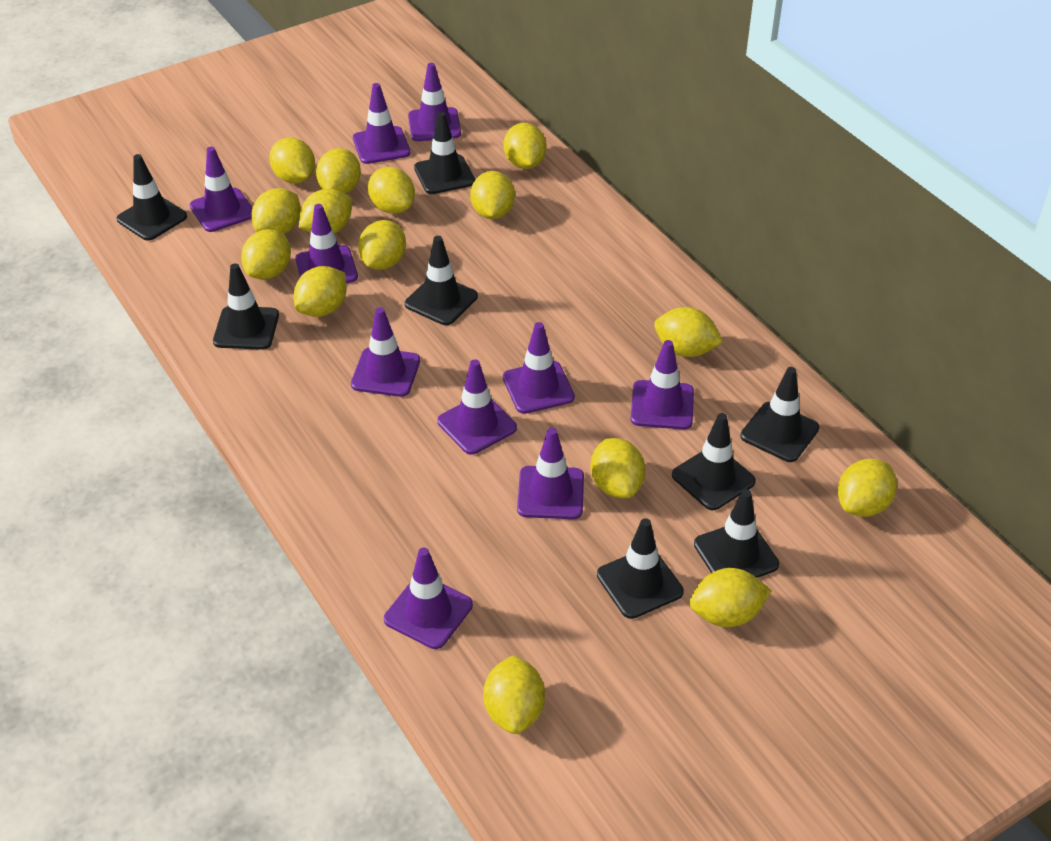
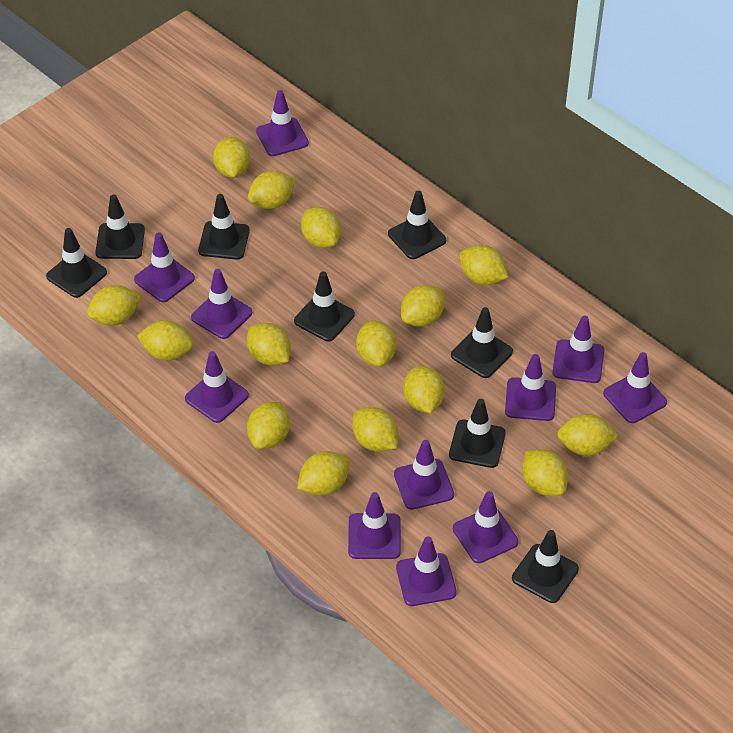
purple traffic cone: [190,147,253,232] [295,204,358,283] [351,307,420,397] [353,83,411,164] [384,548,473,649] [408,63,461,141] [437,359,517,455] [503,322,575,414] [517,428,584,519] [631,340,694,430] = 10 -> [134,232,195,302] [185,351,249,423] [191,269,252,339] [256,90,309,156] [348,492,401,559] [394,440,454,510] [396,536,457,606] [453,491,519,563] [505,354,556,421] [552,316,604,383] [603,352,667,423] = 11

